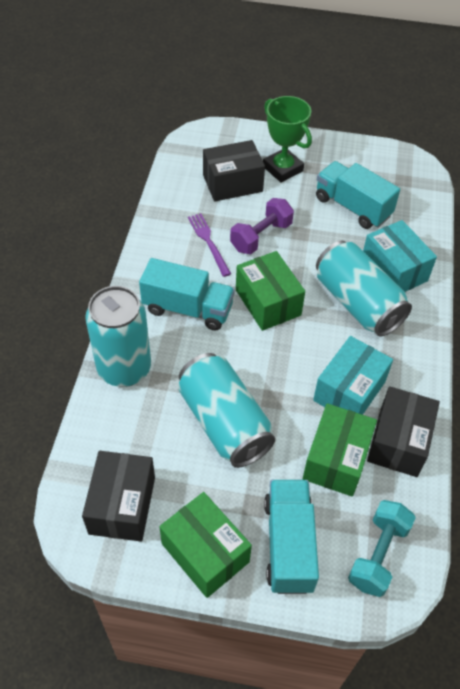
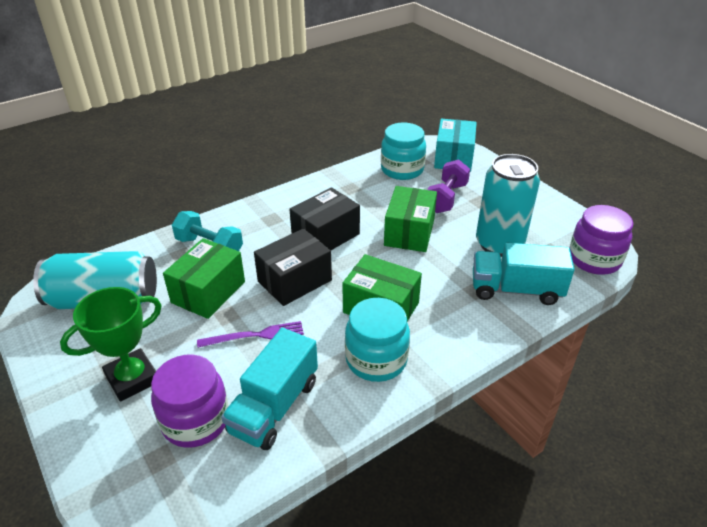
black box: [82,451,155,541] [203,140,265,202] [367,386,440,477] = 3 -> [254,228,332,306] [289,187,360,250] = 2
purple jar: none = 0 -> [151,355,229,448] [570,205,634,275] = 2
turquoise box: [313,336,393,415] [363,220,437,292] = 2 -> [434,119,477,172] = 1
turquoise can: [85,286,151,387] [178,353,275,468] [316,241,412,337] = 3 -> [33,251,157,309] [476,154,540,257] = 2
turquoise jar: none = 0 -> [345,298,410,382] [381,123,426,180] = 2
turquoise truck: [139,258,235,331] [264,480,319,594] [316,161,400,229] = 3 -> [221,328,318,450] [473,243,574,305] = 2

